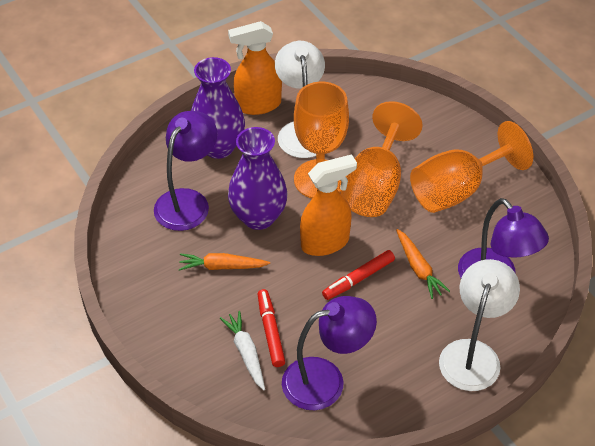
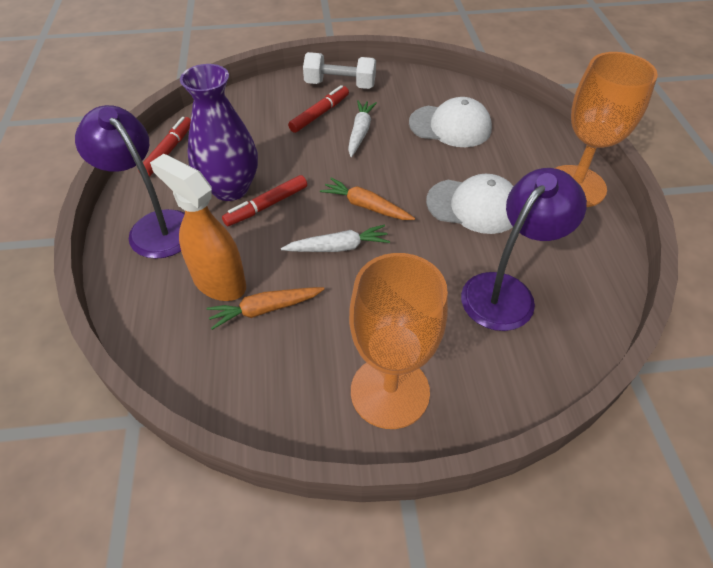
orange goblet: [294,82,349,199] [341,101,422,217] [410,121,533,213] = 3 -> [349,253,448,429] [555,52,658,207] = 2
orange spray bottle: [228,21,282,115] [300,154,357,256] = 2 -> [150,154,246,301] = 1
purple lamp: [154,111,217,231] [282,296,377,410] [458,198,549,278] = 3 -> [75,105,185,259] [461,168,587,331] = 2
purple vase: [191,57,245,159] [228,127,288,230] = 2 -> [180,64,258,201] = 1
red marker: [258,289,285,367] [322,250,395,300] = 2 -> [138,117,191,177] [222,175,307,226] [288,85,349,133] = 3
white cap: none = 0 -> [409,97,492,147] [426,174,514,234] = 2
white carrot: [220,311,265,390] = 1 -> [281,225,390,252] [348,100,377,157] = 2
white dumbbell: none = 0 -> [303,52,376,89] = 1
white lamp: [275,41,325,158] [439,259,520,391] = 2 -> none = 0

